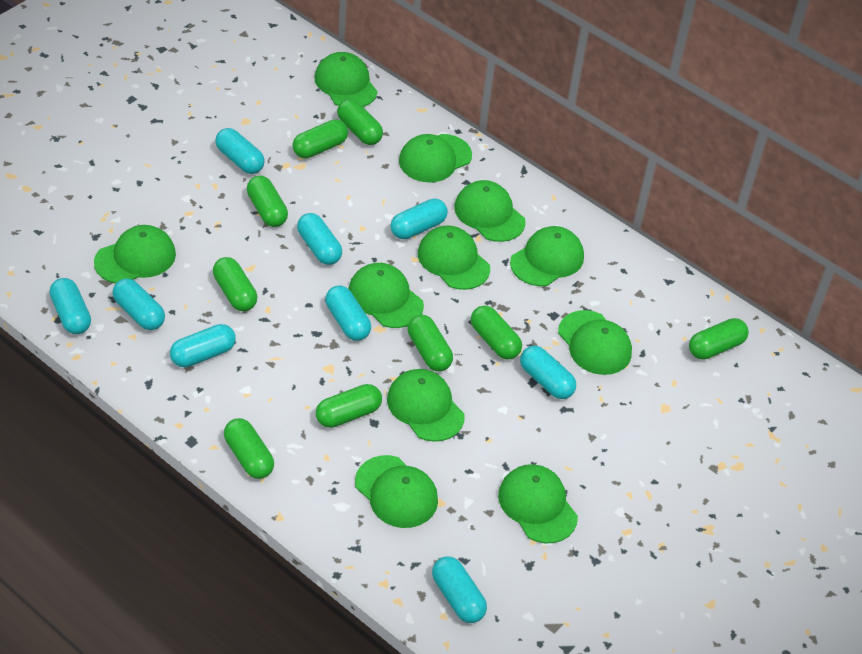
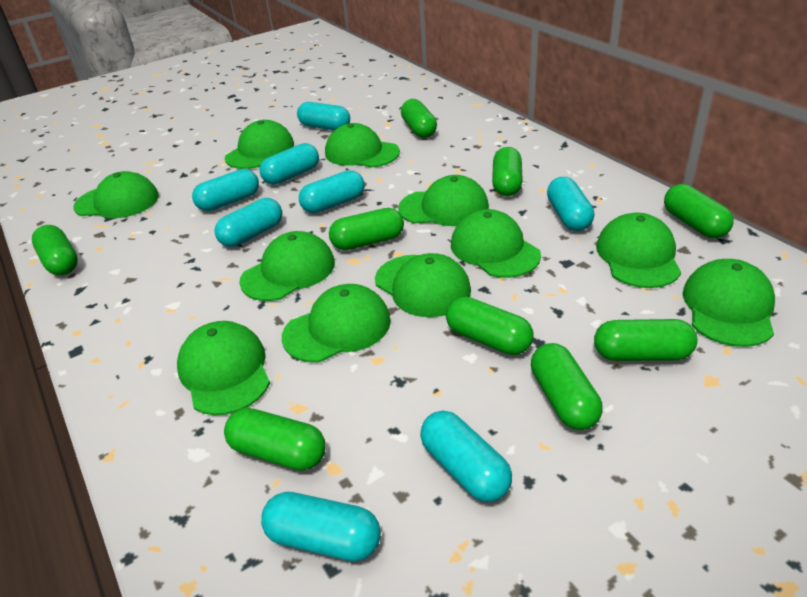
turquoise capsule: [49,278,91,334] [112,278,165,330] [170,324,236,368] [215,128,265,174] [297,213,342,265] [325,286,371,341] [390,199,448,239] [432,556,487,623] [520,346,576,399] = 9 -> [192,169,259,211] [215,198,282,247] [259,143,319,185] [261,492,381,561] [297,102,350,130] [299,170,365,213] [420,411,512,502] [547,177,594,231] = 8

